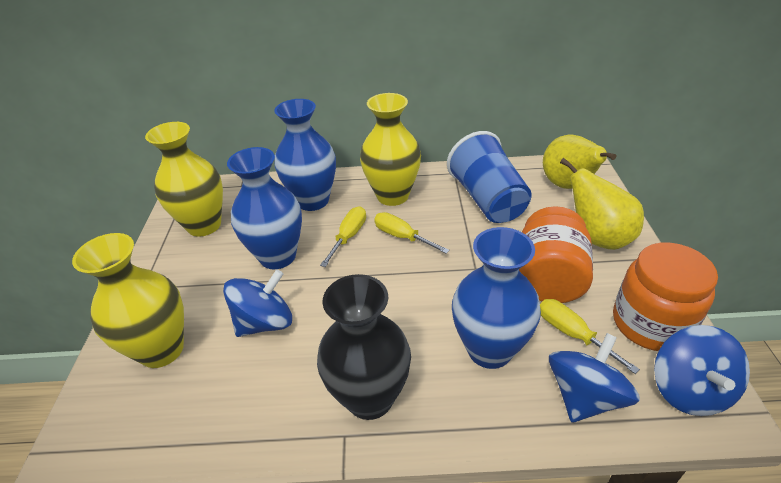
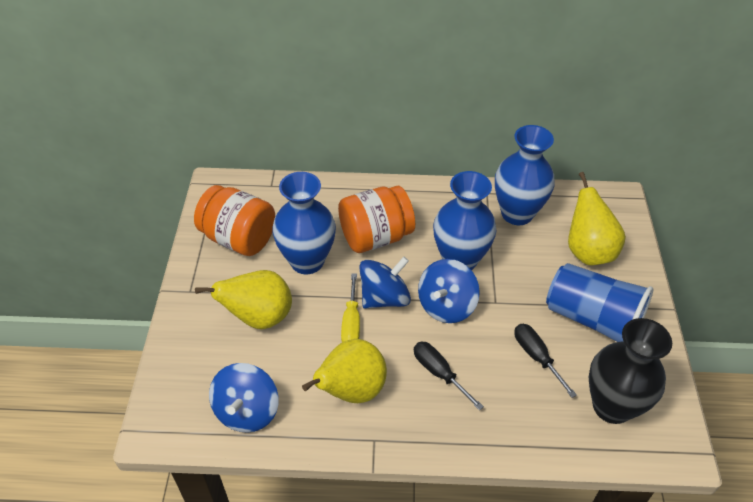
black screwdriver: none = 0 -> [414,341,484,410] [514,324,577,398] = 2
yellow pear: [543,135,616,189] [560,158,644,250] = 2 -> [195,270,292,329] [302,339,387,403] [568,172,626,265] = 3
yellow screwdriver: [320,207,366,267] [374,212,450,254] [540,299,640,374] = 3 -> [341,273,360,342] = 1
yellow vase: [72,233,184,368] [145,122,223,237] [360,93,421,206] = 3 -> none = 0

